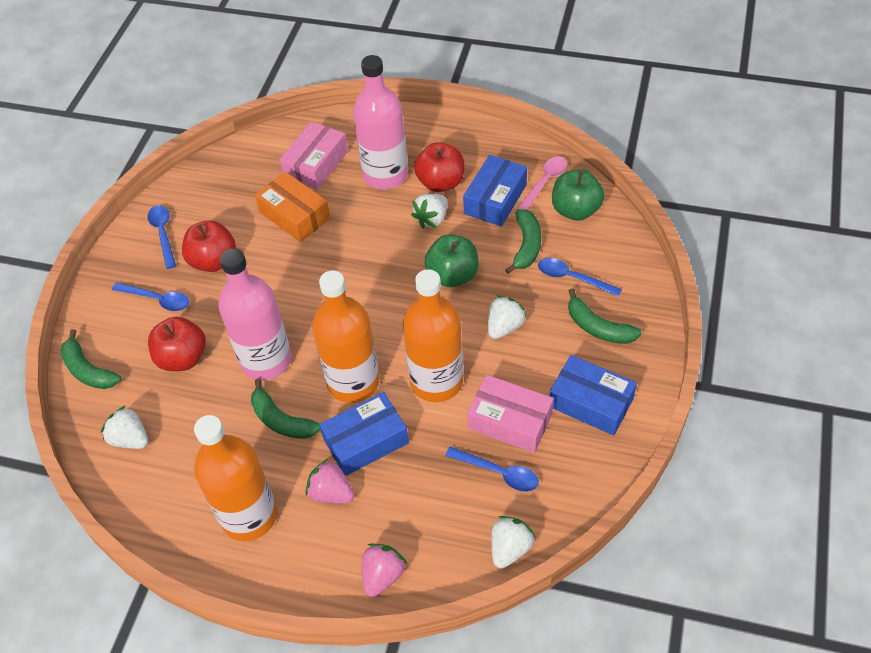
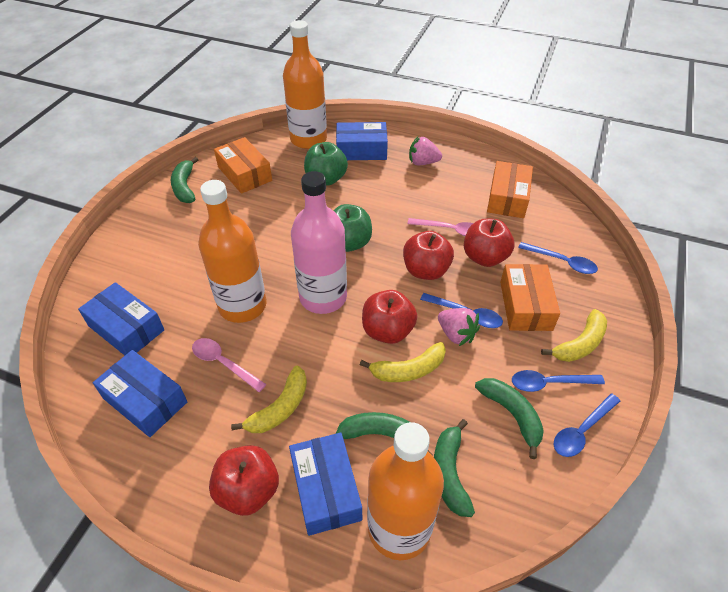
blue box: [319,392,409,476] [463,155,527,227] [550,355,637,436] = 3 -> [78,282,164,355] [93,350,187,437] [289,433,362,536] [336,122,388,160] = 4
orange box: [255,172,331,242] = 1 -> [214,137,272,194] [487,161,533,218] [500,264,560,331] = 3
pink bottle: [218,248,292,380] [353,55,408,189] = 2 -> [291,171,347,314] = 1
pink box: [280,122,348,190] [467,375,554,453] = 2 -> none = 0
pink spoon: [517,156,567,210] = 1 -> [192,338,266,392] [407,218,473,236] = 2
red apple: [148,317,206,371] [182,220,236,272] [414,142,464,192] = 3 -> [209,445,279,516] [362,290,417,344] [403,231,454,280] [464,219,514,267] = 4
white strawberry: [101,405,148,449] [411,194,447,228] [488,295,527,339] [491,516,535,569] = 4 -> none = 0
yellow banana: none = 0 -> [231,366,307,433] [360,342,446,382] [541,309,607,362] = 3

